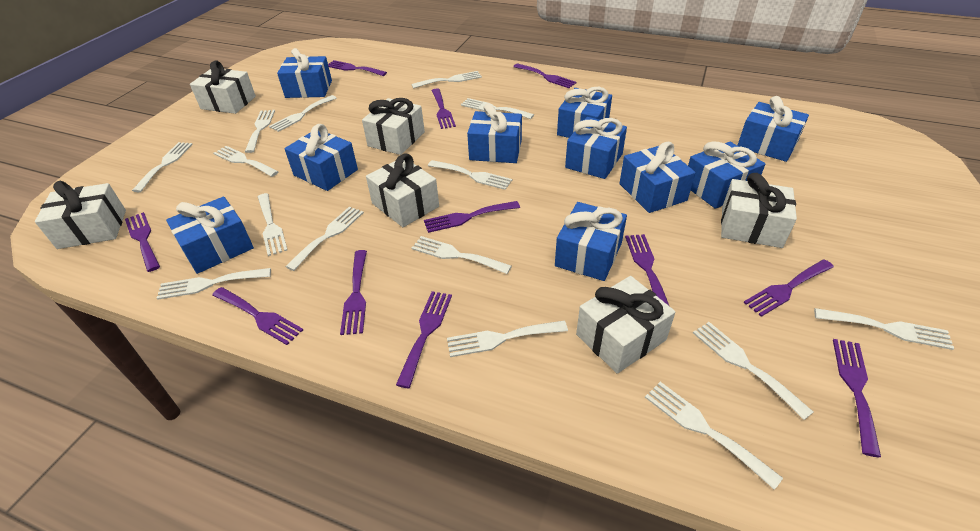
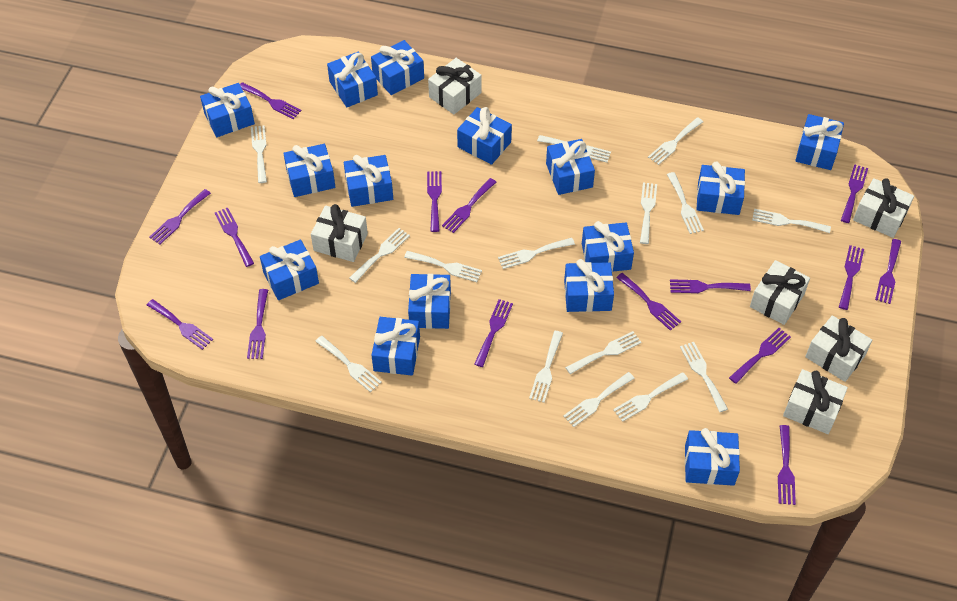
blue gift: [166,197,254,274] [277,48,332,98] [285,124,358,191] [467,103,522,163] [555,202,627,281] [557,87,612,138] [565,117,627,179] [619,142,695,213] [688,141,765,209] [737,96,809,162] = 10 -> [200,83,255,137] [260,240,319,300] [283,144,335,197] [327,52,378,107] [344,155,393,207] [371,40,424,95] [372,317,420,376] [408,274,451,329] [457,107,512,165] [546,139,595,195] [564,259,614,312] [582,221,634,272] [685,428,740,486] [696,162,745,215] [795,114,844,170] = 15
purple fork: [125,212,160,272] [212,287,303,345] [328,60,387,76] [340,250,367,335] [396,291,452,388] [424,201,520,233] [432,88,456,129] [513,63,577,88] [625,234,669,305] [744,259,834,317] [833,339,881,457] = 11 -> [147,299,213,350] [149,189,211,244] [215,208,254,267] [240,82,301,119] [247,289,268,359] [427,171,442,232] [442,178,496,233] [474,299,513,367] [616,273,681,331] [670,279,751,293] [729,328,791,384] [778,425,796,505] [839,245,864,310] [841,164,868,223] [875,239,901,304] = 15

